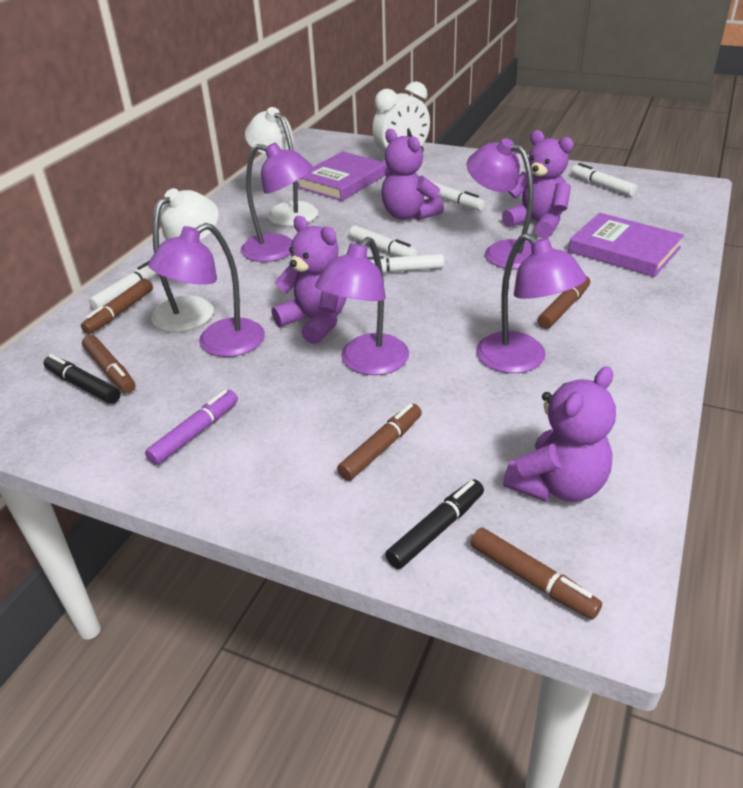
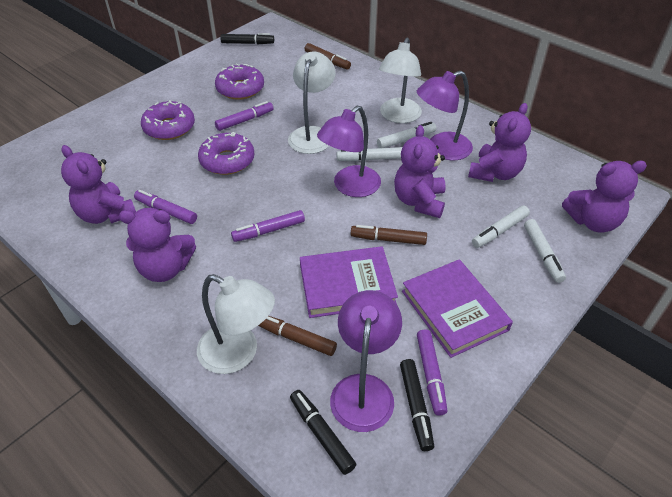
black marker: [44,354,121,404] [385,479,484,569] = 2 -> [220,33,274,44] [290,390,357,475] [400,359,434,451] = 3
brown marker: [81,279,153,334] [82,335,135,393] [337,403,422,481] [471,527,602,620] [538,276,590,329] = 5 -> [258,316,337,356] [305,43,351,70] [351,225,427,245] = 3
purple donut: none = 0 -> [141,100,195,140] [198,132,255,175] [215,64,264,100] = 3
purple lamp: [148,223,265,357] [241,142,313,262] [315,237,409,375] [467,138,534,270] [476,233,587,373] = 5 -> [317,106,381,197] [330,290,402,432] [417,71,473,160] = 3
purple marker: [145,390,238,465] = 1 -> [134,190,197,224] [215,101,274,131] [231,210,305,242] [417,329,447,416] = 4
purple teddy bear: [272,216,346,344] [381,129,444,220] [502,130,574,238] [503,366,616,502] = 4 -> [61,145,136,224] [119,208,196,282] [394,125,446,218] [468,103,531,182] [562,161,647,233] = 5
white clock: [372,81,430,162] = 1 -> none = 0
white lamp: [151,188,219,332] [245,107,318,226] = 2 -> [197,274,275,374] [288,52,336,154] [379,38,422,123] = 3
white marker: [89,260,158,310] [349,225,418,257] [367,254,444,273] [431,181,485,211] [571,163,637,196] = 5 -> [336,147,402,161] [377,122,437,148] [472,205,530,248] [524,219,566,283] = 4

